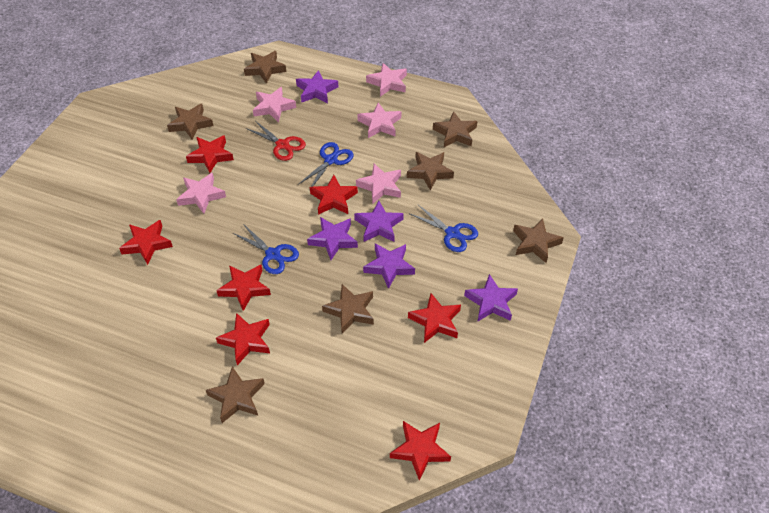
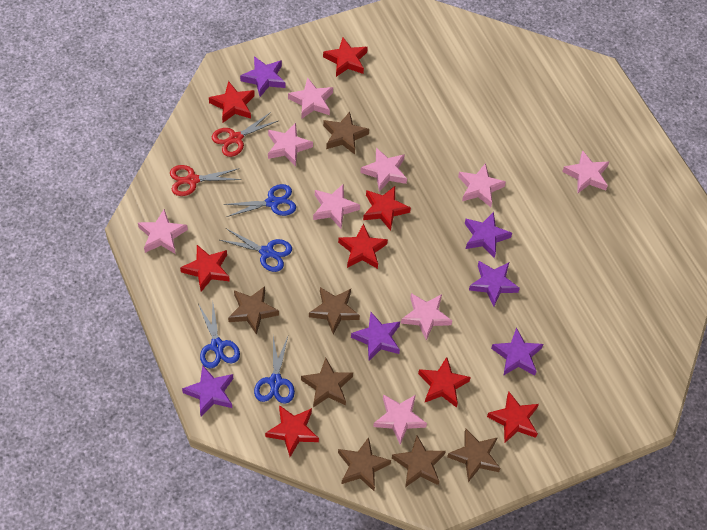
blue scissors: [233,224,299,274] [298,142,354,191] [410,205,478,252] = 3 -> [198,304,240,369] [220,228,292,272] [224,184,296,217] [254,336,295,404] = 4
pink star: [176,172,226,214] [253,87,296,122] [356,164,401,204] [357,103,401,138] [366,63,407,97] = 5 -> [138,209,188,254] [268,123,313,166] [288,78,333,119] [313,184,360,229] [360,148,407,192] [373,394,427,445] [401,293,452,340] [458,163,506,207] [562,150,609,193] = 9
purple star: [296,70,338,103] [307,217,358,260] [354,201,404,242] [363,244,415,289] [464,274,518,321] = 5 -> [182,365,233,417] [240,56,285,97] [351,312,400,361] [464,212,512,258] [469,261,520,307] [491,328,543,376] = 6
red scissors: [246,122,306,161] = 1 -> [170,165,241,196] [212,112,278,157] = 2
red star: [119,220,173,265] [186,135,234,173] [216,265,271,311] [216,313,270,365] [310,175,358,215] [390,421,451,481] [408,293,461,343] = 7 -> [180,245,230,292] [209,81,255,123] [265,405,319,457] [323,37,368,77] [338,223,388,269] [363,186,411,231] [418,357,471,408] [487,392,539,443] = 8

